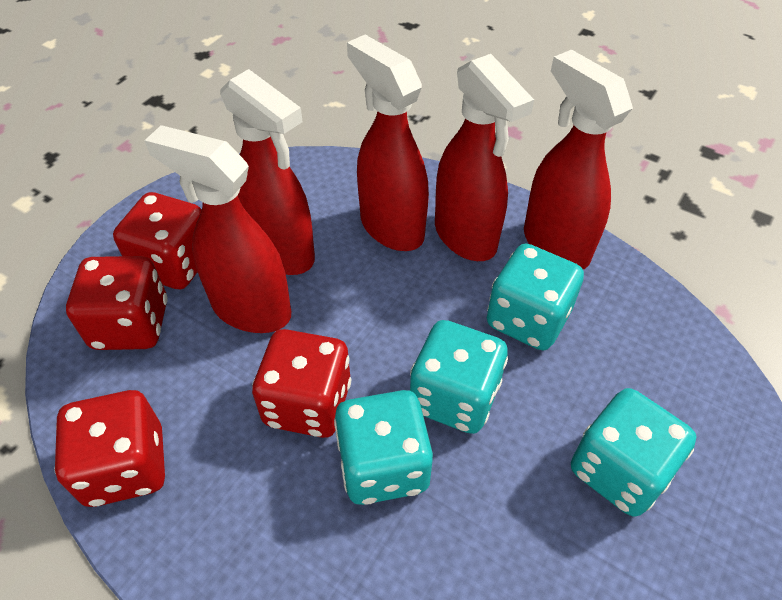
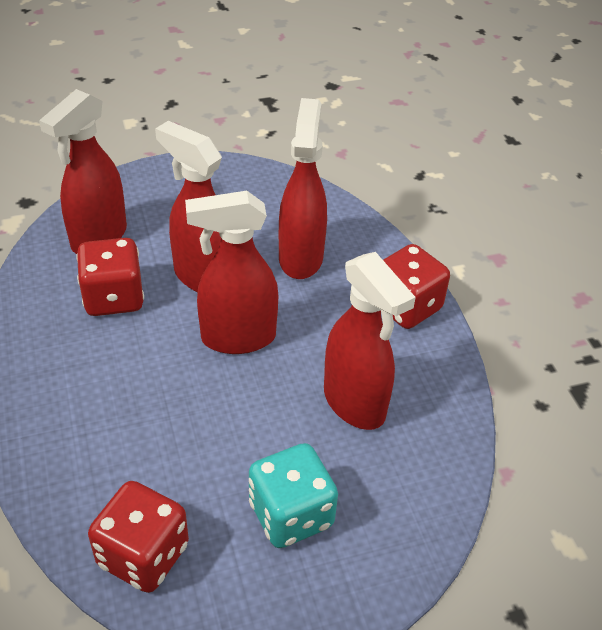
red dice: [54,390,165,507] [66,256,168,350] [113,192,202,289] [252,329,351,438] = 4 -> [76,238,144,316] [88,481,189,593] [383,244,450,329] = 3
turquoise dice: [334,390,433,505] [410,320,508,434] [487,244,584,350] [571,388,696,517] = 4 -> [249,443,338,548] = 1

